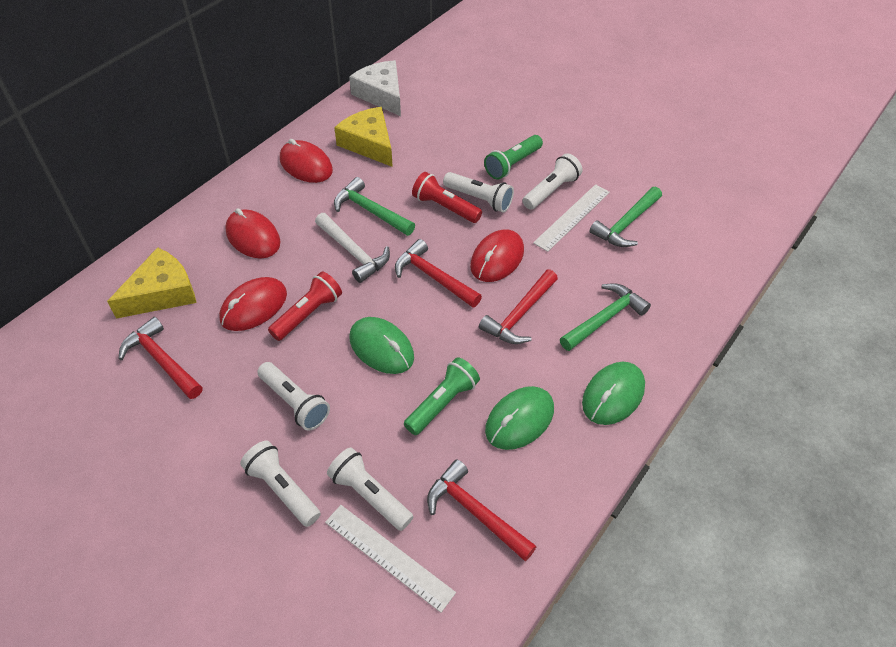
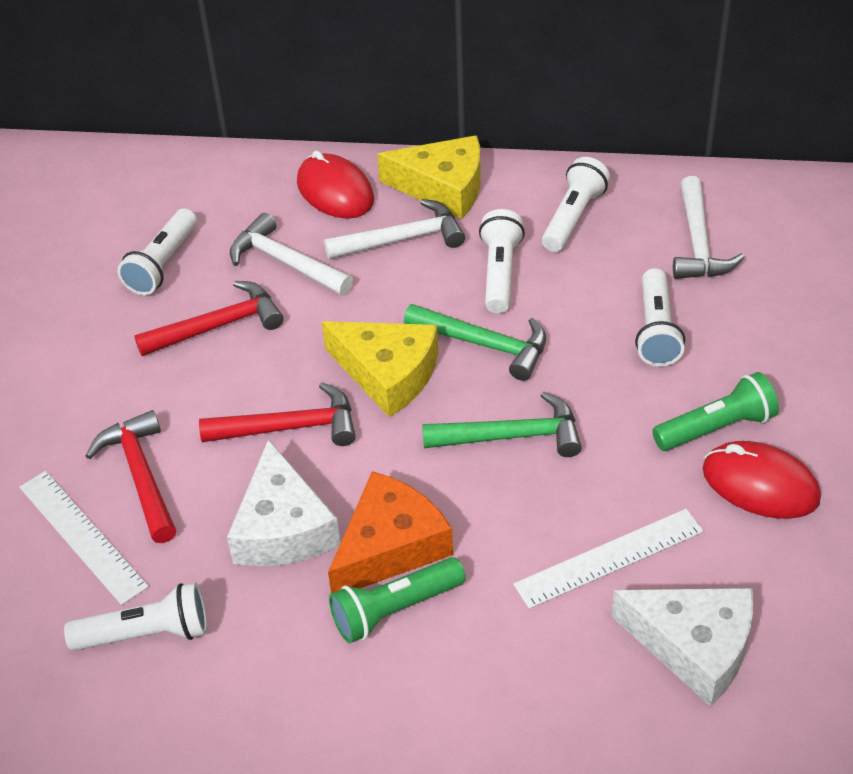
green hammer: [334,177,415,236] [560,283,651,351] [589,187,662,247] = 3 -> [404,304,546,381] [422,391,582,457] = 2
green mouse: [350,317,414,374] [485,386,554,450] [582,362,645,425] = 3 -> none = 0
orange cheese: none = 0 -> [328,471,453,593] = 1
red flashlight: [268,271,342,341] [412,172,482,223] = 2 -> none = 0
red hammer: [118,317,203,399] [395,239,482,308] [427,459,537,561] [479,270,558,344] = 4 -> [86,410,176,543] [134,281,284,356] [199,382,356,446] = 3
red mouse: [219,277,287,331] [225,208,281,259] [280,139,333,183] [470,229,524,282] = 4 -> [297,151,374,219] [702,441,821,519] = 2
white cheese: [349,60,401,116] = 1 -> [227,439,341,566] [612,588,754,707] = 2
white hammer: [315,213,390,283] = 1 -> [230,213,354,296] [324,199,465,260] [673,176,744,279] = 3

